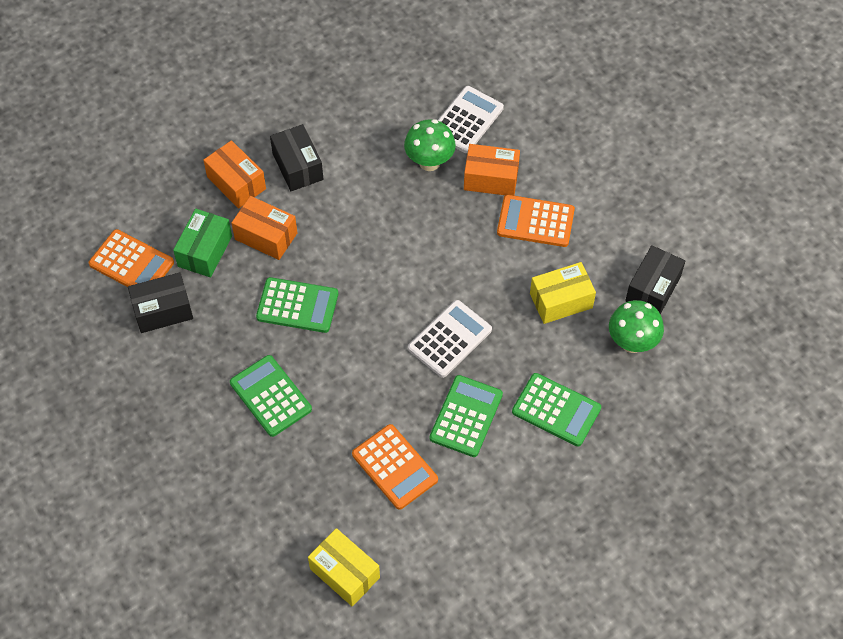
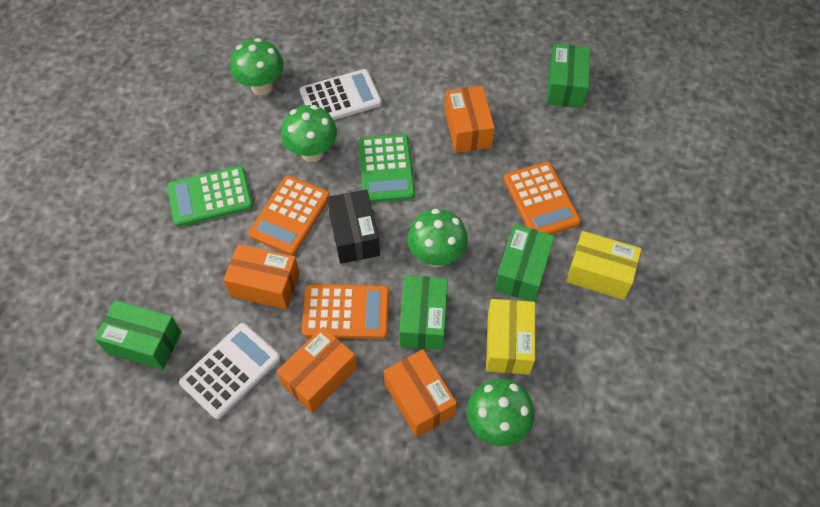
black box: [128,272,193,333] [270,124,324,191] [625,245,685,314] = 3 -> [327,190,380,264] = 1
green box: [173,209,232,277] = 1 -> [94,300,181,370] [399,275,448,350] [494,224,555,302] [546,44,590,108] = 4
green calculator: [230,355,312,437] [256,277,338,333] [430,375,503,457] [512,373,601,447] = 4 -> [167,166,253,227] [358,134,415,203] = 2
green mushroom: [404,119,456,171] [609,300,664,353] = 2 -> [230,38,284,95] [281,105,337,162] [407,209,468,267] [467,379,534,446] = 4
orange box: [203,140,266,209] [232,196,297,260] [464,144,520,195] = 3 -> [223,244,300,310] [277,327,357,413] [384,349,457,438] [445,86,495,153] = 4

